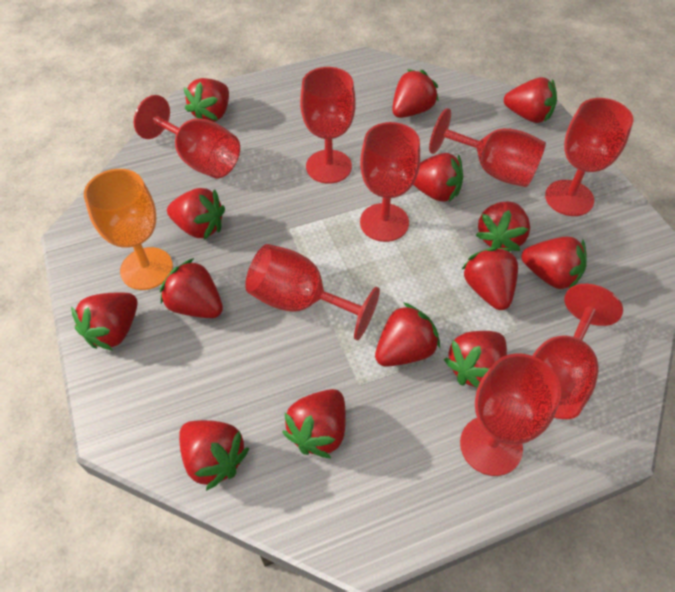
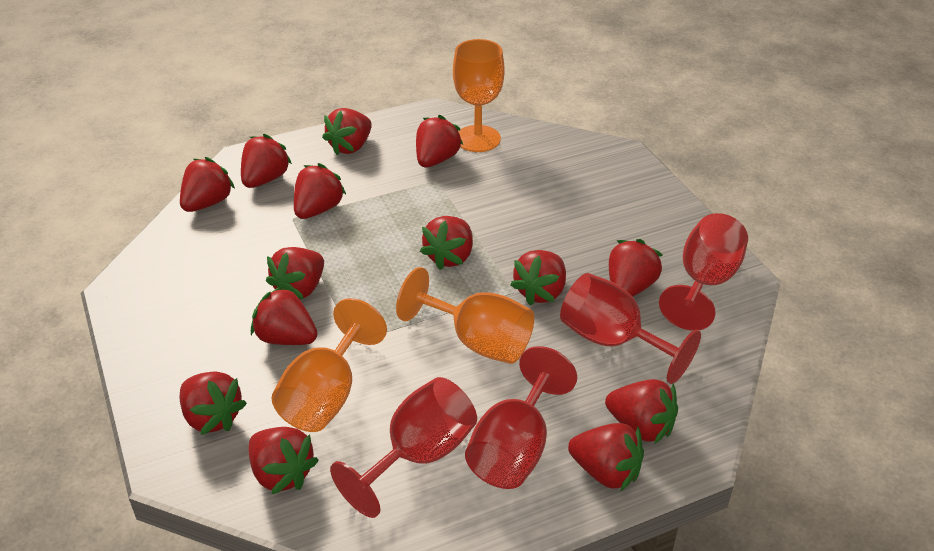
orange goblet: [84,169,173,290] = 1 -> [271,298,387,432] [396,267,534,364] [453,39,505,152] = 3
red goblet: [134,95,240,178] [245,244,380,341] [300,67,356,184] [360,122,420,242] [429,108,546,187] [460,353,561,476] [532,284,623,419] [545,98,633,216] = 8 -> [330,377,477,518] [465,346,577,489] [560,273,701,384] [659,213,748,331] = 4

